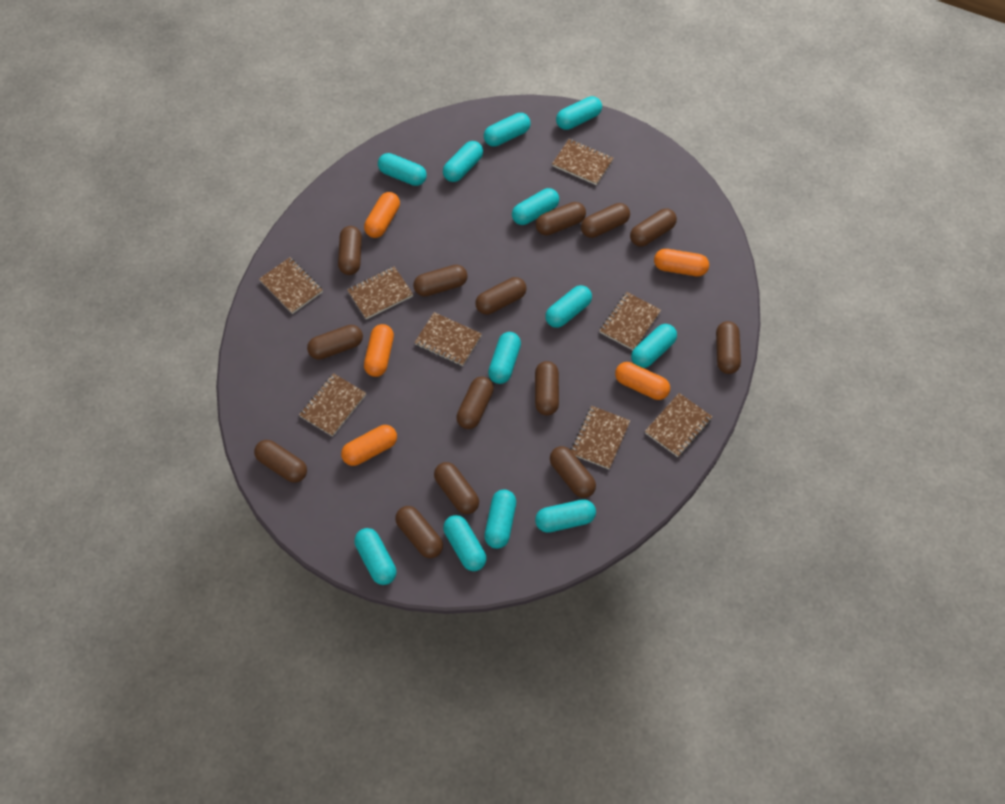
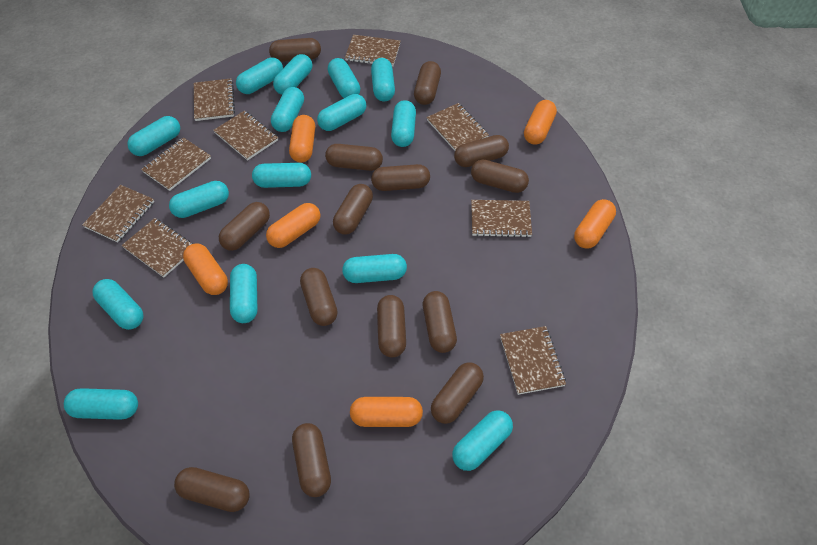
brown notebook: [259,257,323,314] [299,373,366,437] [347,266,413,319] [414,312,482,366] [552,139,613,185] [570,406,630,469] [599,292,661,350] [645,393,712,457] = 8 -> [82,185,154,243] [121,218,194,278] [141,137,211,191] [194,78,235,121] [213,111,278,160] [345,35,401,66] [426,103,489,151] [471,200,532,238] [500,326,566,395] = 9
orange capsule: [341,425,397,466] [364,192,400,238] [364,324,394,377] [615,362,670,400] [654,249,709,276] = 5 -> [183,243,228,295] [266,203,320,248] [289,115,315,163] [350,397,423,427] [524,100,557,145] [574,199,616,249] = 6
turquoise capsule: [354,528,396,585] [378,153,427,186] [443,141,483,182] [443,515,487,571] [484,113,531,147] [484,490,516,549] [488,332,521,384] [512,188,559,225] [535,499,596,533] [545,285,592,328] [556,96,602,130] [631,324,677,368] = 12 -> [64,388,138,420] [93,279,144,330] [127,116,180,156] [169,181,229,218] [230,264,258,323] [236,58,283,94] [252,163,311,188] [271,87,304,132] [273,54,312,94] [317,94,366,131] [328,58,360,98] [342,254,407,283] [371,58,395,101] [391,100,416,147] [452,410,513,471] = 15

